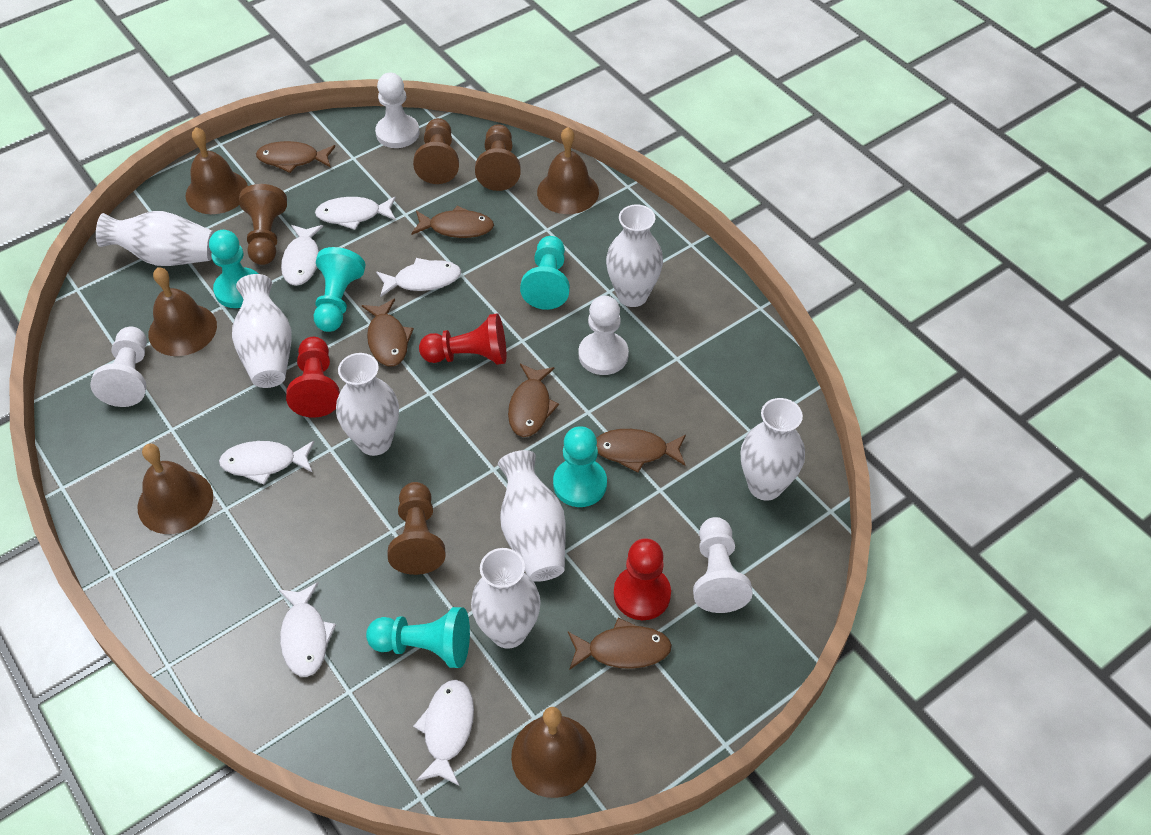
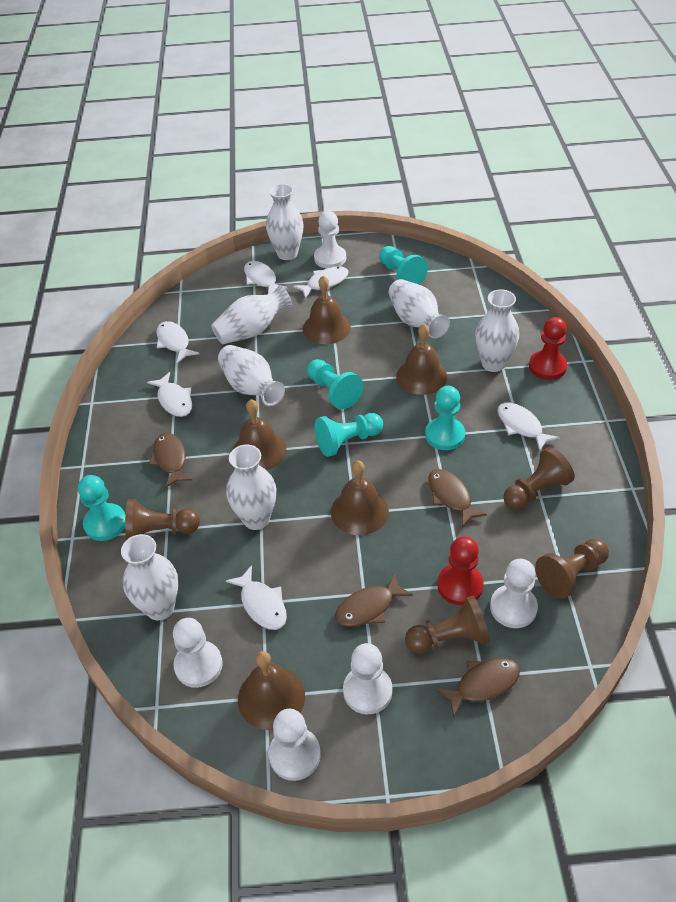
brown fish: [256,141,335,173] [362,299,414,366] [411,205,494,238] [508,364,559,437] [568,618,672,670] [596,429,686,473] = 6 -> [149,433,192,488] [335,573,413,627] [428,469,487,527] [435,658,520,717] = 4
red pawn: [286,337,340,418] [419,313,506,365] [614,538,671,620] = 3 -> [437,536,484,605] [529,317,567,380] = 2
white pawn: [90,326,147,407] [375,73,419,148] [579,296,629,375] [693,517,753,613] = 4 -> [173,618,223,688] [269,709,321,781] [314,211,346,268] [343,643,392,714] [490,559,538,628] = 5

